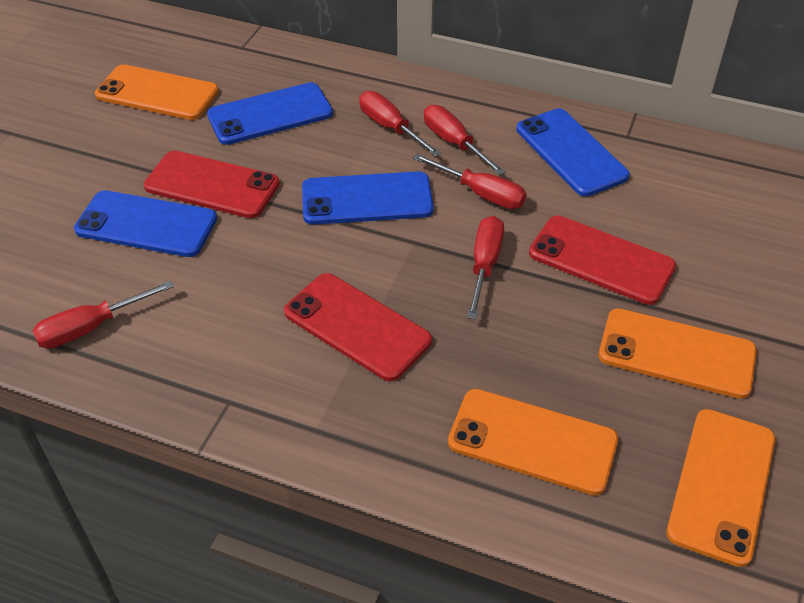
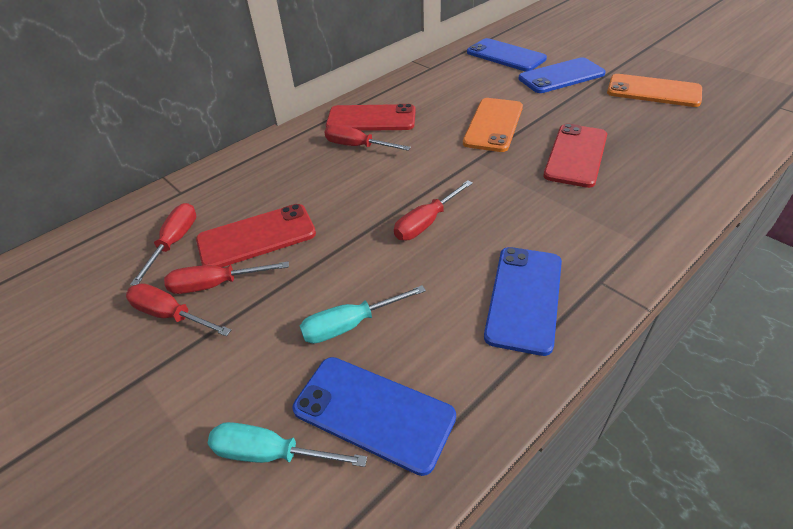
orange phone: [95,64,219,120] [448,389,618,495] [599,308,757,399] [666,409,775,567] = 4 -> [463,98,523,152] [607,74,702,107] = 2
turquoise screwdriver: none = 0 -> [208,422,367,467] [300,285,426,344] = 2

